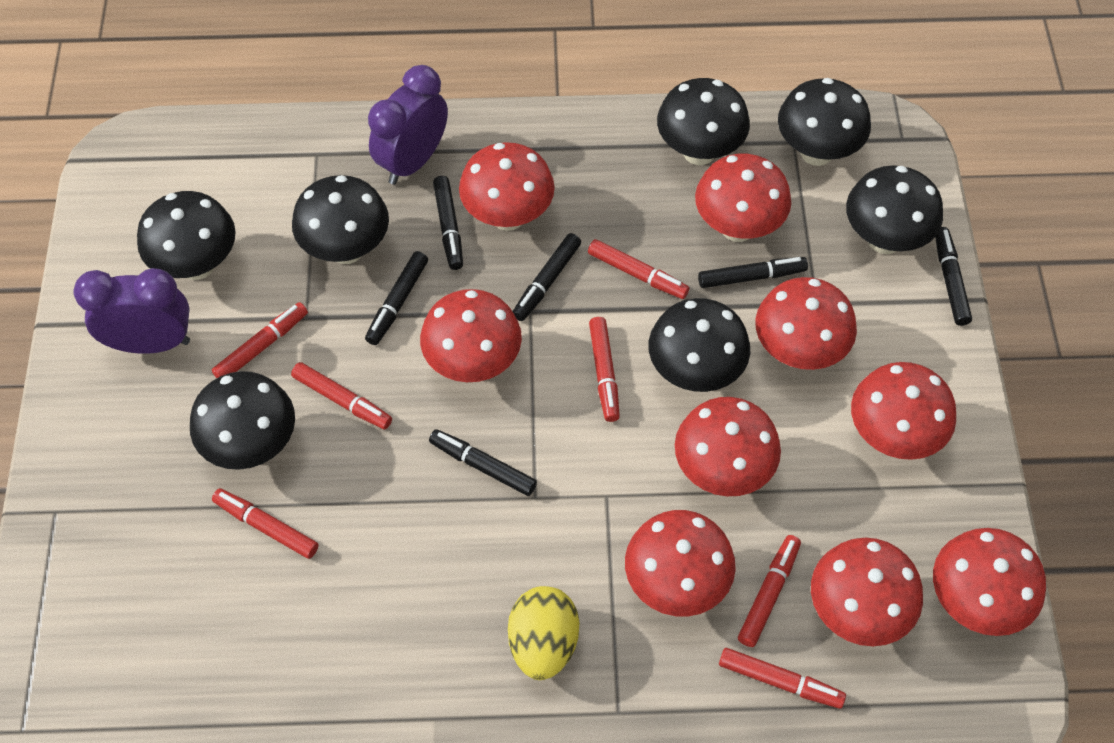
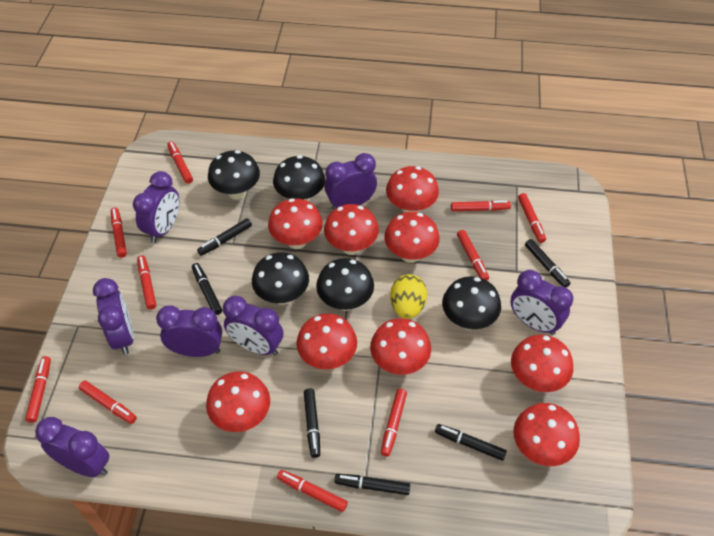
black mushroom: [137,191,236,280] [190,371,295,470] [292,175,389,264] [649,298,750,392] [657,78,750,165] [778,78,871,166] [846,165,943,254] = 7 -> [208,150,260,200] [252,252,309,305] [273,155,325,201] [316,258,374,311] [442,276,501,330] = 5
purple clock: [74,268,190,354] [368,65,448,185] = 2 -> [35,417,109,477] [93,278,134,355] [133,171,179,243] [156,305,222,357] [223,296,283,356] [325,153,377,210] [510,270,573,335] = 7
red marker: [212,302,308,378] [212,489,319,559] [291,362,392,429] [588,239,689,299] [589,317,620,422] [719,648,846,709] [738,535,801,647] = 7 -> [25,356,51,423] [79,381,137,424] [111,208,127,258] [137,255,156,310] [167,141,193,184] [277,470,348,512] [381,389,407,456] [451,200,511,211] [457,230,489,280] [518,193,546,243] = 10

